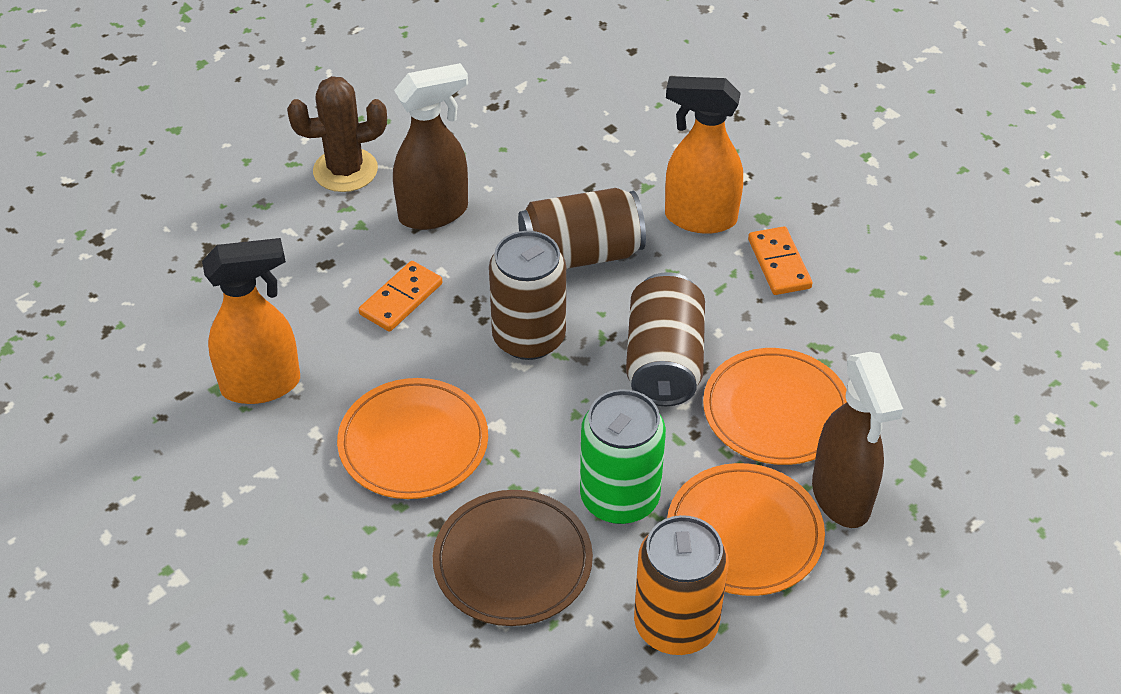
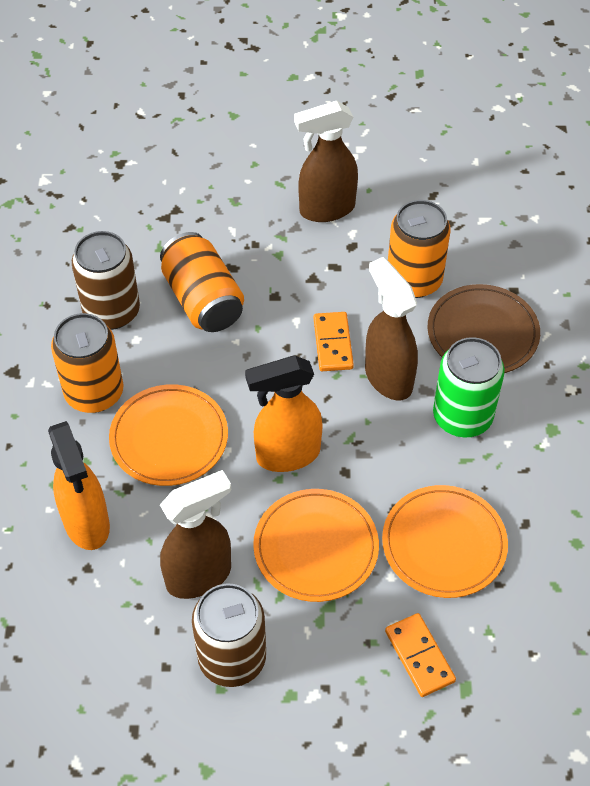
brown cactus: [287,76,387,192] = 1 -> none = 0
brown can: [489,231,566,360] [518,188,646,269] [626,272,705,406] = 3 -> [72,231,140,330] [192,584,266,687] = 2
brown spray bottle: [393,63,468,230] [812,352,903,528] = 2 -> [160,470,231,599] [294,101,358,222] [365,257,418,400] = 3
orange can: [634,515,728,655] = 1 -> [51,313,123,413] [160,232,244,332] [388,200,451,298] = 3

